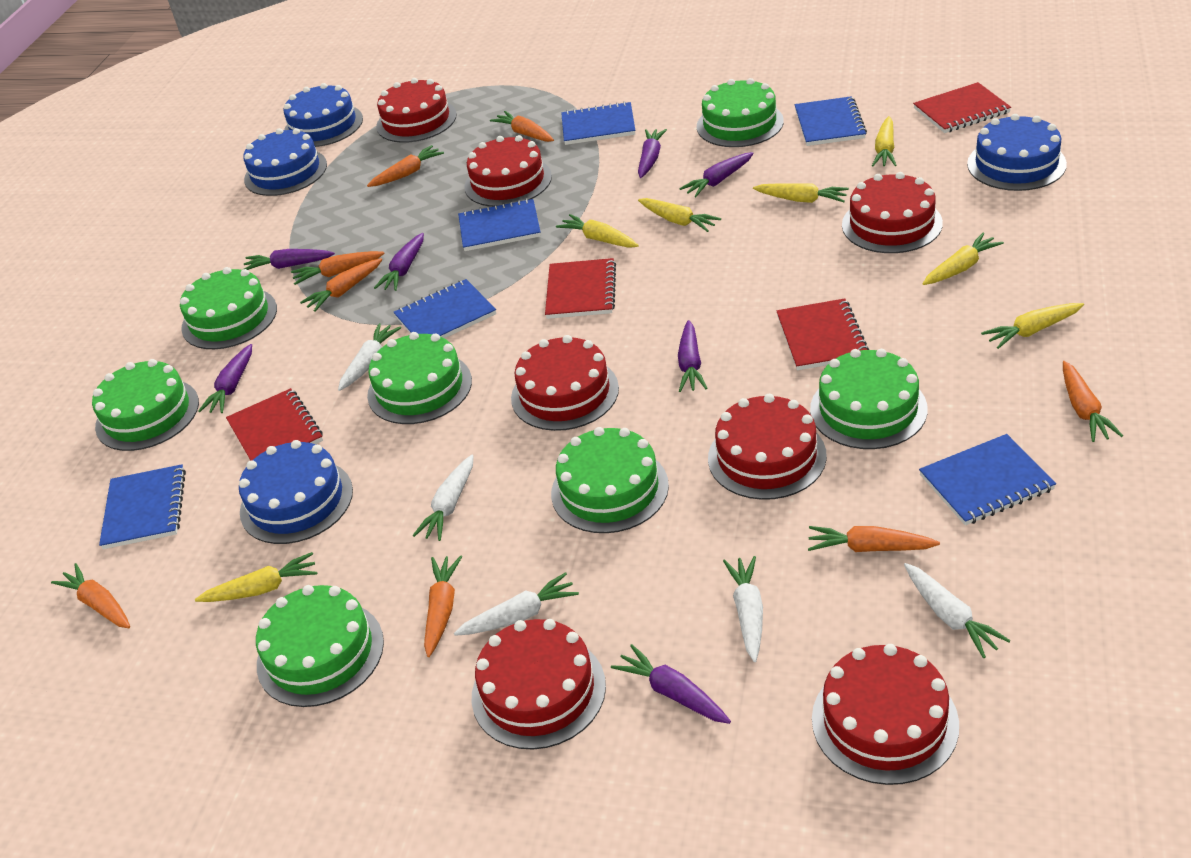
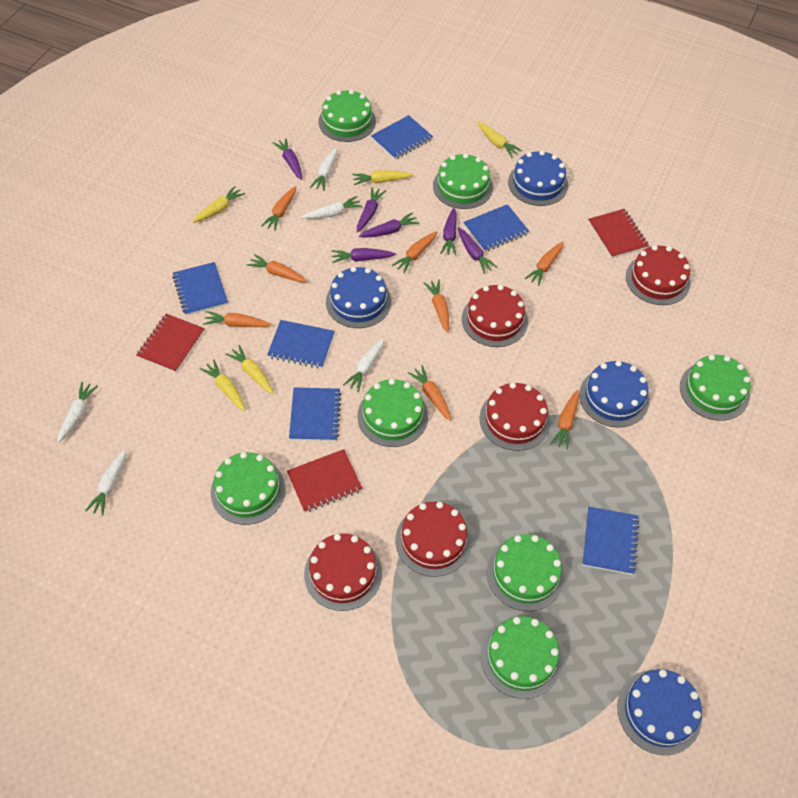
purple carrot: [198,344,252,413] [242,249,335,270] [374,233,424,291] [611,644,731,724] [638,129,667,178] [678,320,707,392] [679,152,754,197] = 7 -> [272,138,302,180] [331,248,396,263] [357,187,386,232] [359,212,419,237] [440,208,456,256] [458,227,498,274] = 6
red cake: [376,78,457,143] [464,135,552,207] [472,619,606,749] [511,335,619,431] [708,394,827,500] [812,644,959,785] [842,172,943,253] = 7 -> [304,533,382,611] [395,501,472,577] [462,285,528,347] [480,382,551,451] [626,245,691,305] = 5
red notebook: [226,388,323,461] [545,258,616,319] [777,298,869,370] [913,82,1011,133] = 4 -> [136,314,205,373] [287,449,363,513] [588,209,649,258] = 3
yellow carrot: [195,552,317,602] [556,214,639,248] [638,198,721,232] [753,183,849,203] [872,116,897,166] [922,233,1004,285] [981,303,1084,349] = 7 -> [192,186,245,223] [200,360,246,411] [225,345,274,394] [352,170,413,185] [477,122,522,158] = 5

